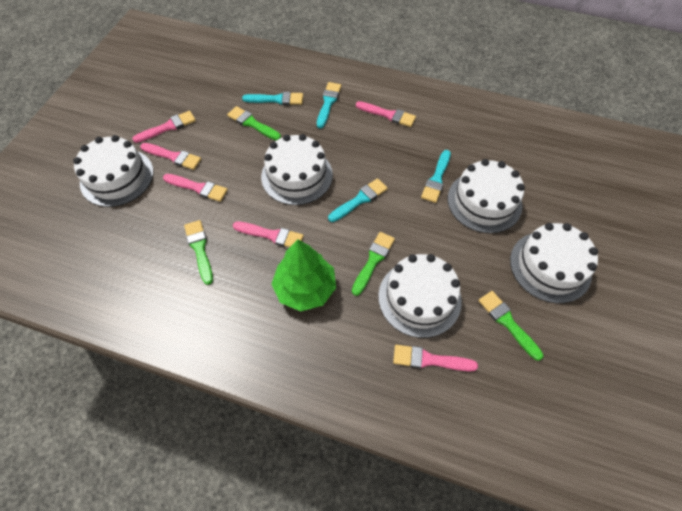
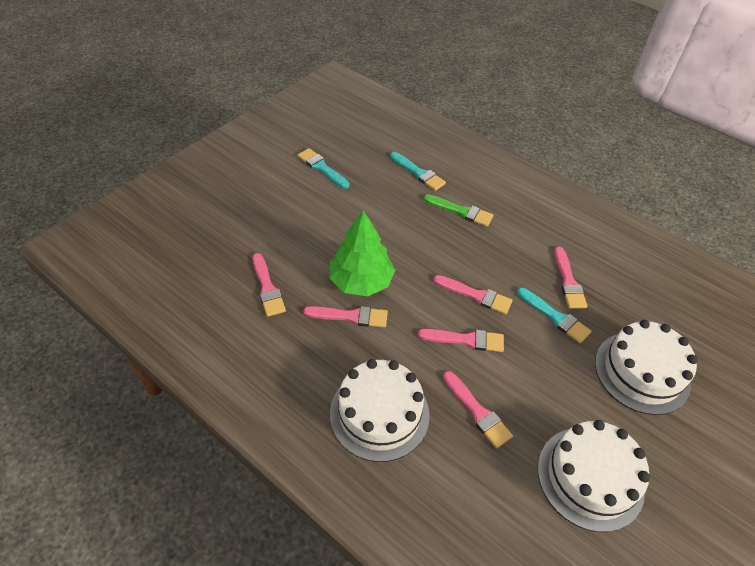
green brush: [184,220,213,285] [227,106,281,141] [352,232,395,296] [479,291,543,361] = 4 -> [423,194,493,227] = 1
turquoise brush: [242,92,303,105] [317,82,342,128] [328,178,388,222] [421,150,451,203] = 4 -> [298,148,350,189] [390,152,446,191] [517,287,592,344] = 3
white cake: [73,135,154,207] [261,134,333,205] [378,254,462,338] [448,159,525,233] [510,223,598,303] = 5 -> [330,359,430,462] [538,420,650,532] [595,320,698,415] = 3

